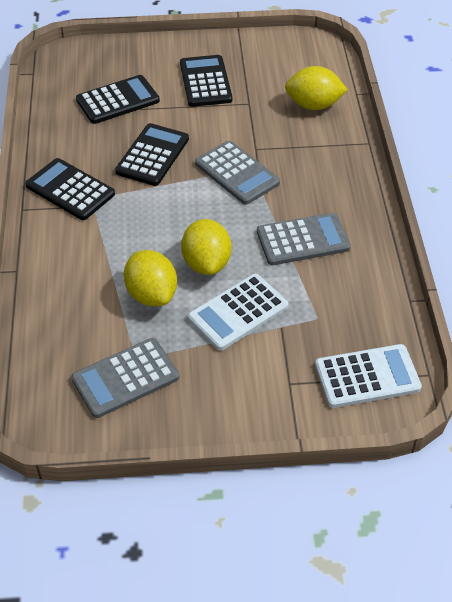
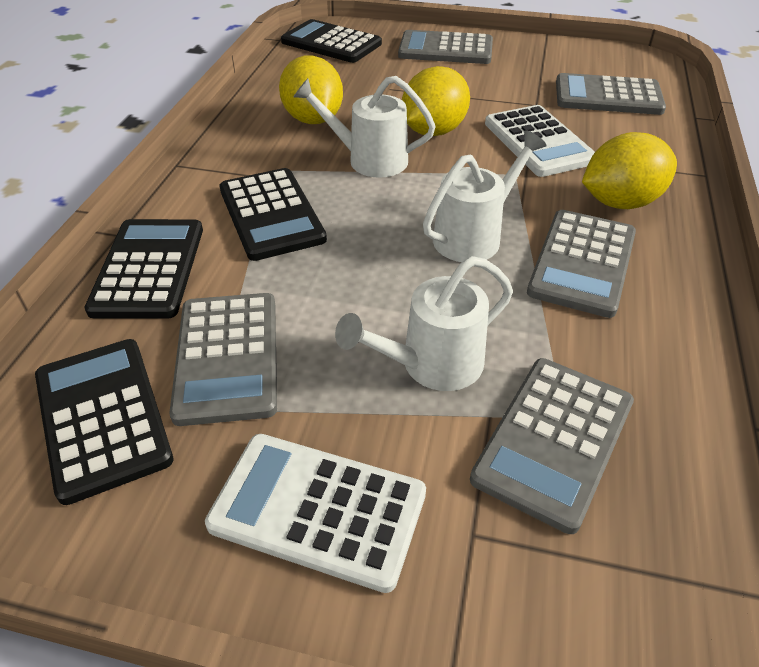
grey calculator: [71,338,179,418] [195,141,280,205] [257,213,351,265] = 3 -> [169,293,277,426] [398,30,493,64] [470,358,634,534] [527,210,636,318] [556,73,666,115] = 5
white watering can: none = 0 -> [293,76,436,178] [335,256,513,391] [423,130,547,262] = 3

